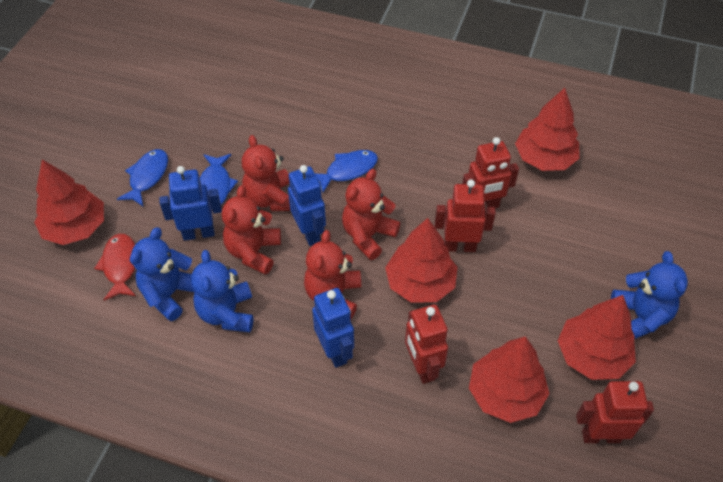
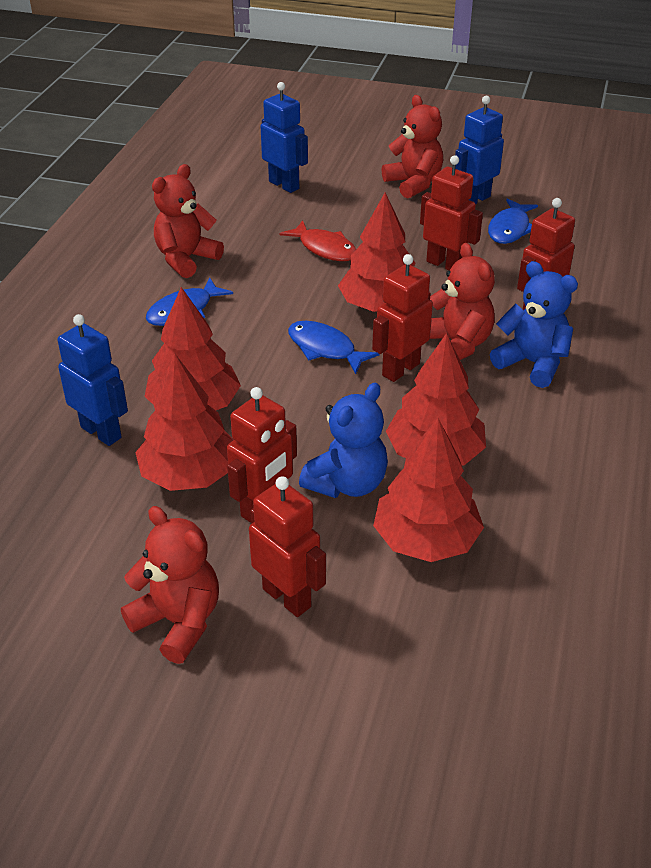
blue teddy bear: [130,227,195,321] [191,250,253,332] [611,251,688,339] = 3 -> [299,383,388,498] [490,261,578,388] = 2
red robot: [405,304,448,384] [435,180,496,252] [462,137,519,208] [576,381,654,443] = 4 -> [227,387,297,523] [249,476,326,617] [372,254,433,382] [420,155,483,271] [517,198,575,310] = 5

